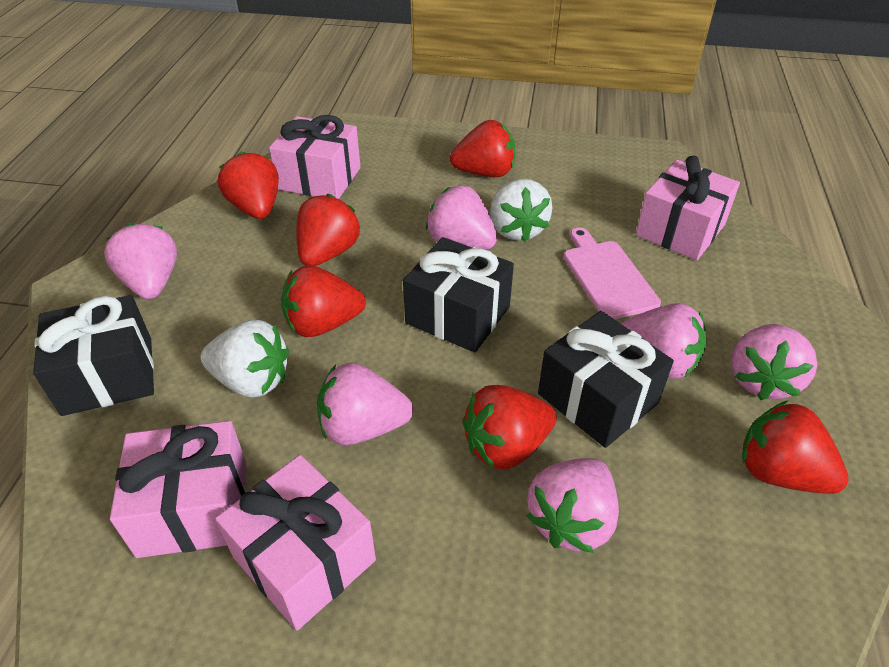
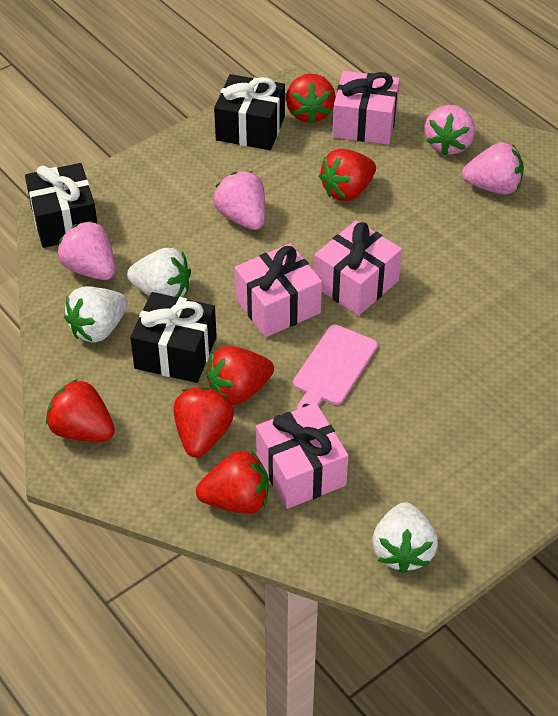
pink strawberry: [104,223,177,299] [317,362,413,445] [426,185,497,250] [526,458,619,553] [621,303,706,379] [731,324,817,400] = 6 -> [58,221,115,280] [214,171,265,230] [425,105,475,156] [462,142,524,195] = 4
white strawberry: [201,320,289,397] [490,179,552,242] = 2 -> [64,286,128,343] [127,248,191,298] [372,502,438,573] = 3

